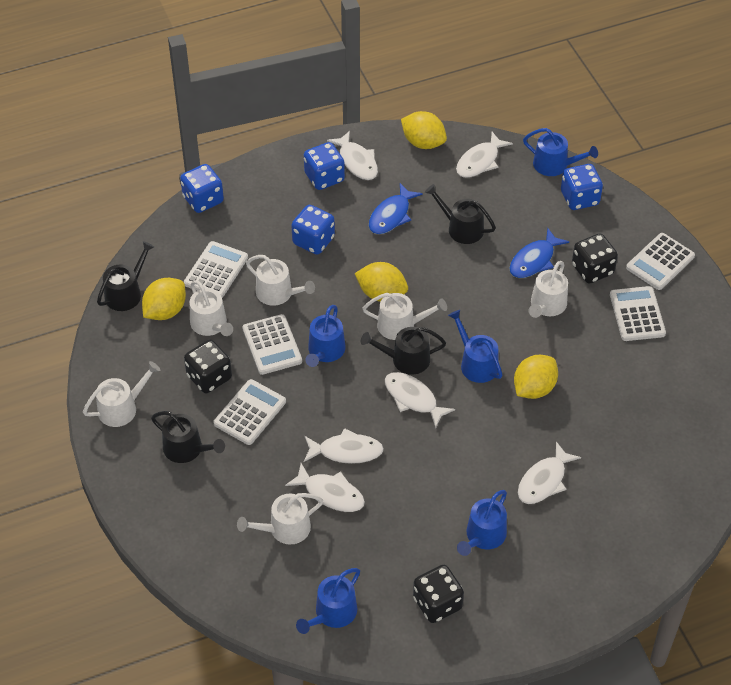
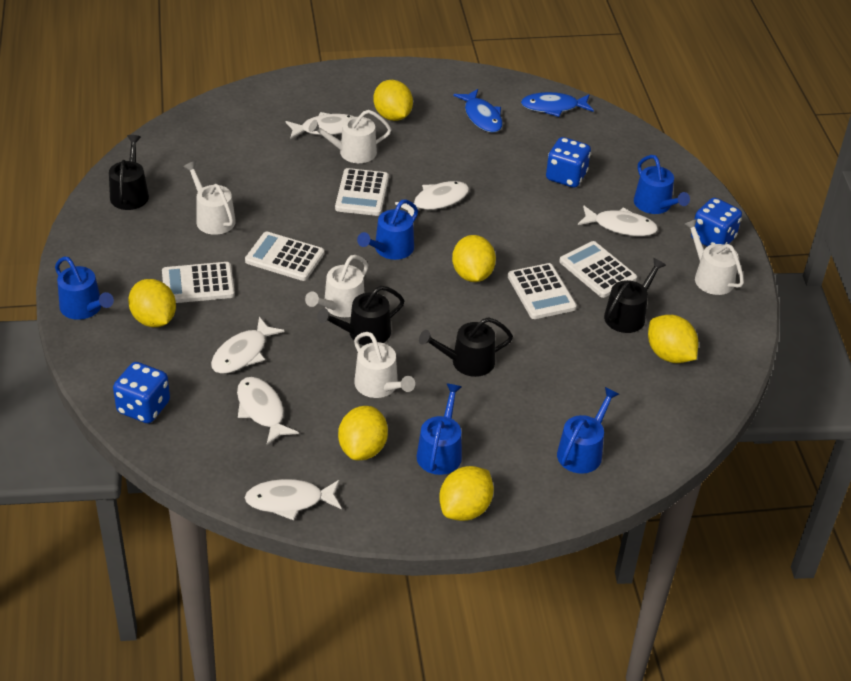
black dice: [184,340,232,393] [413,565,464,623] [572,233,618,284] = 3 -> none = 0
blue dice: [180,164,224,213] [291,205,335,255] [304,142,345,190] [561,164,603,210] = 4 -> [113,362,170,423] [546,137,591,188] [691,198,742,246] = 3
white watering can: [83,361,160,427] [189,280,233,336] [237,493,323,545] [246,255,315,306] [362,293,447,340] [529,261,568,318] = 6 -> [183,161,236,235] [305,255,368,317] [309,110,391,163] [354,332,415,398] [684,219,744,295] = 5
yellow lemon: [142,278,186,320] [355,262,408,302] [401,111,447,149] [514,355,558,399] = 4 -> [128,279,176,327] [338,406,388,460] [373,80,413,121] [439,466,494,521] [452,235,496,282] [648,315,698,363] = 6

